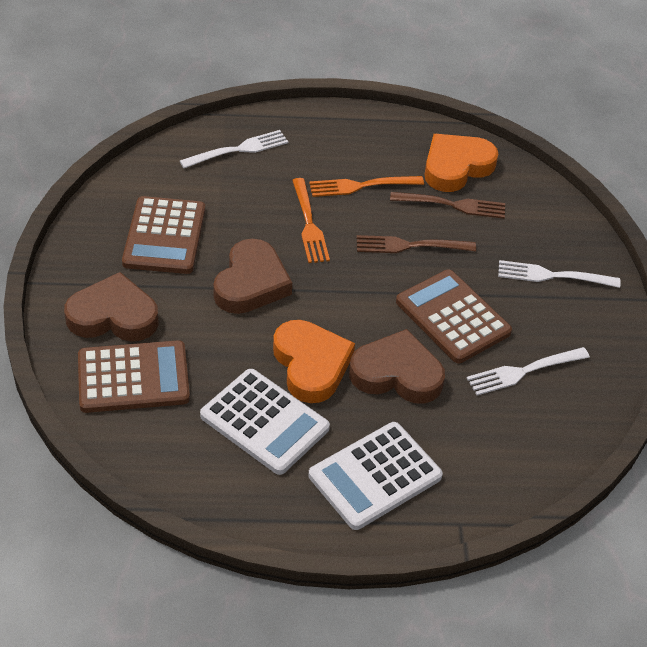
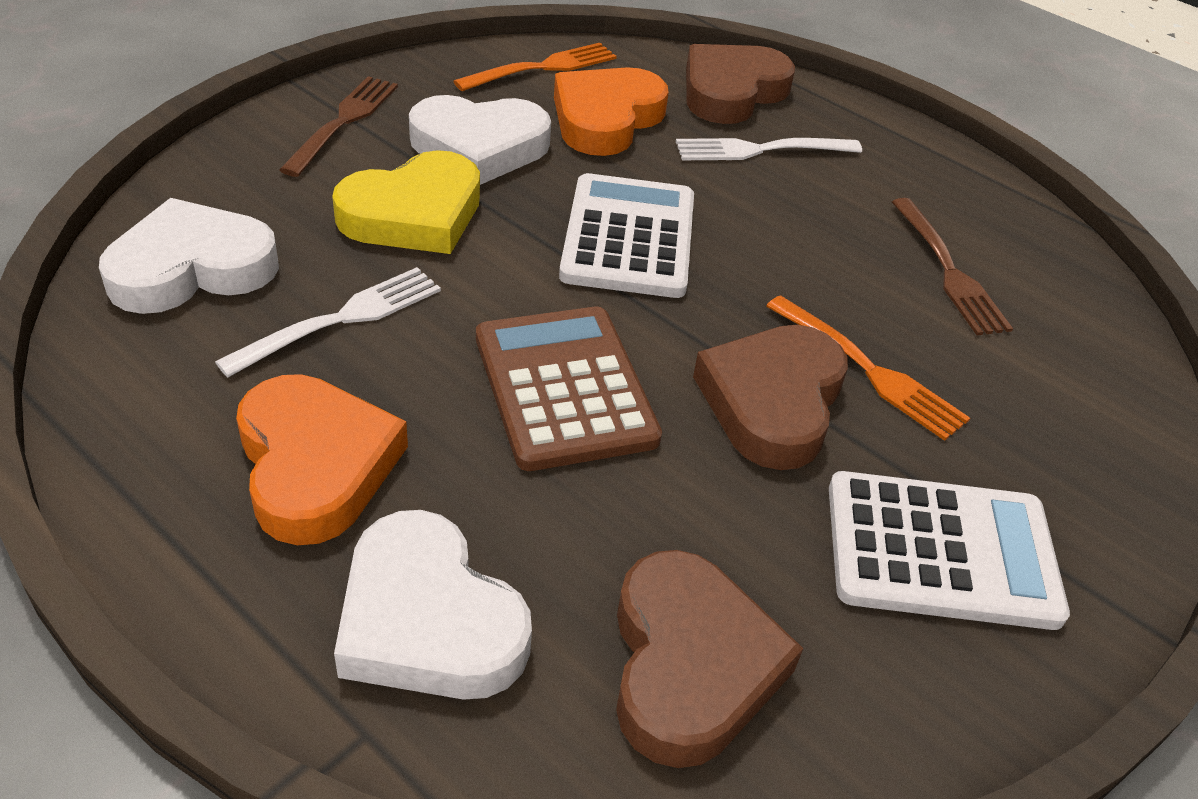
brown calculator: [78,340,190,413] [122,196,205,274] [396,270,512,363] = 3 -> [476,306,662,471] = 1
white fork: [180,130,288,168] [467,347,590,395] [498,260,620,288] = 3 -> [215,267,441,377] [676,138,862,160] = 2
white heart: none = 0 -> [99,198,279,314] [334,510,532,700] [409,95,551,185] = 3
yellow heart: none = 0 -> [332,150,480,254] = 1

